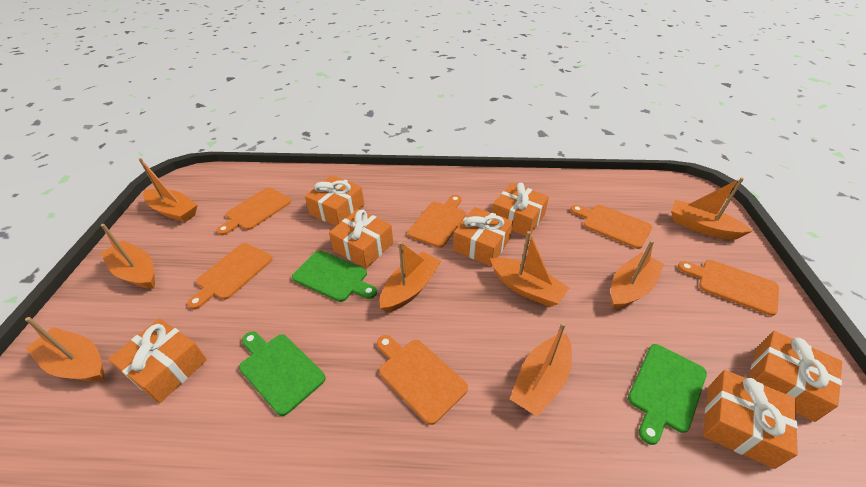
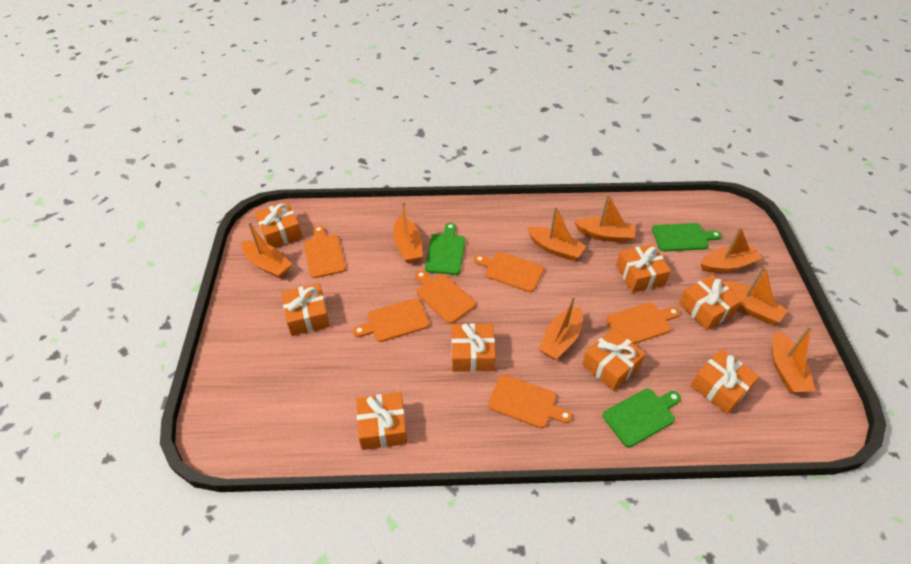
orange gift: [108,318,207,403] [305,175,364,226] [329,209,393,268] [453,207,513,266] [492,183,549,236] [703,370,798,469] [749,331,842,422] = 7 -> [254,202,303,248] [281,283,330,336] [356,392,407,450] [451,323,495,372] [582,328,646,391] [616,244,671,293] [679,275,742,330] [690,349,759,414] = 8

